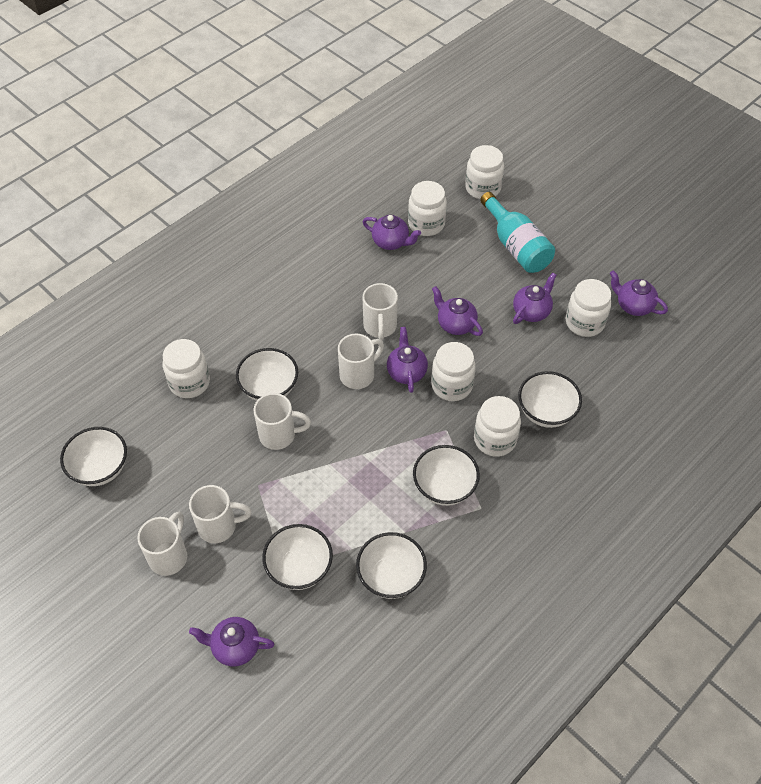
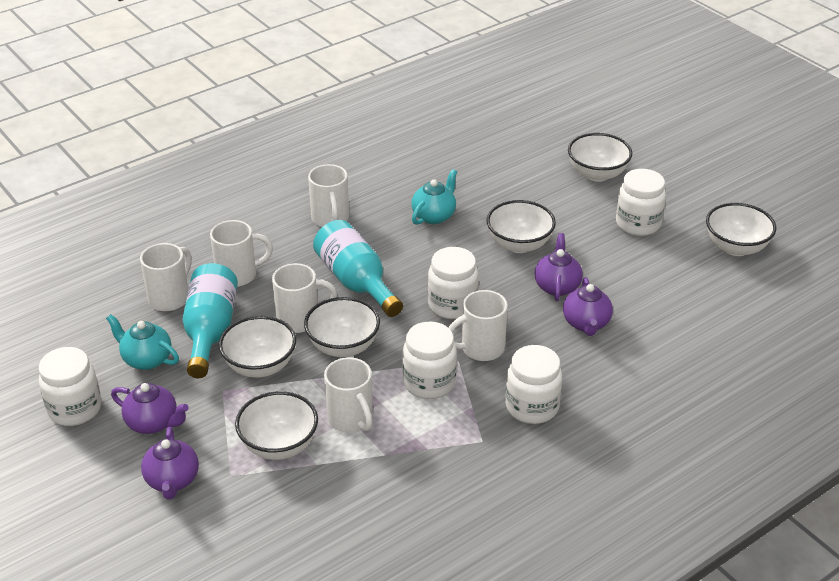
purple teapot: [189,617,275,666] [363,215,421,250] [387,327,428,393] [432,286,483,336] [513,273,557,324] [610,270,668,316] = 6 -> [111,383,189,434] [141,427,199,500] [534,233,583,301] [563,277,613,336] = 4
turquoise bottle: [480,192,555,273] = 1 -> [182,263,238,378] [313,220,403,317] = 2
turquoise teapot: none = 0 -> [106,314,179,370] [411,169,457,225] = 2
white jar: [163,339,210,398] [408,181,447,236] [431,342,476,401] [465,145,504,199] [474,396,521,457] [565,279,612,337] = 6 -> [39,347,101,426] [402,322,457,399] [428,247,479,319] [506,345,562,424] [616,169,666,236] = 5
white mug: [137,512,187,576] [189,485,252,543] [254,393,311,450] [338,334,384,389] [363,283,398,340] = 5 -> [140,243,192,311] [210,220,273,287] [272,263,337,333] [308,164,349,227] [324,357,373,433] [448,290,508,361] = 6

